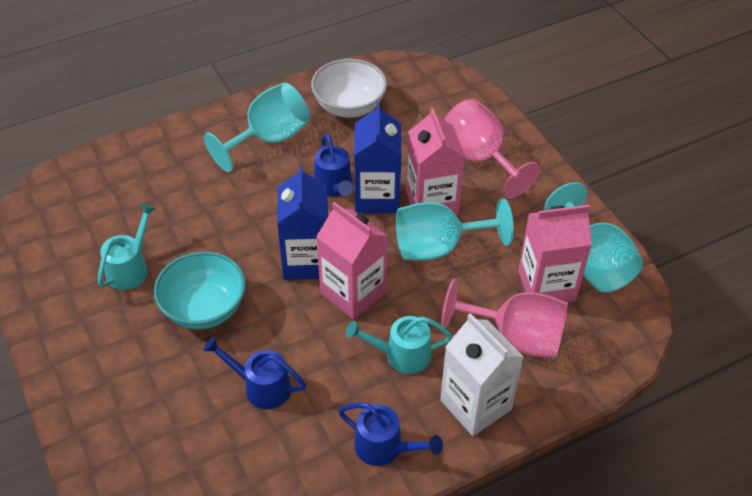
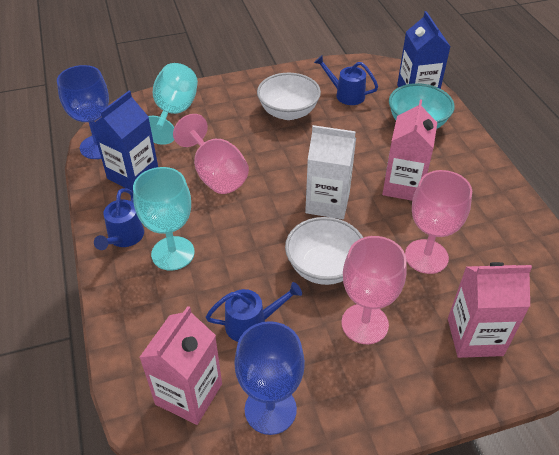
blue goblet: none = 0 -> [57,65,109,159] [234,321,305,435] = 2
pink goblet: [441,279,568,358] [444,99,540,198] = 2 -> [173,114,249,194] [341,236,407,344] [405,170,472,274] = 3
turquoise goblet: [204,82,310,172] [396,198,514,260] [544,182,643,292] = 3 -> [133,167,195,271] [149,63,198,145] = 2
turquoise watering can: [98,204,156,290] [345,316,452,374] = 2 -> none = 0
white bowl: [311,59,387,118] = 1 -> [257,73,321,120] [285,217,363,285] = 2

